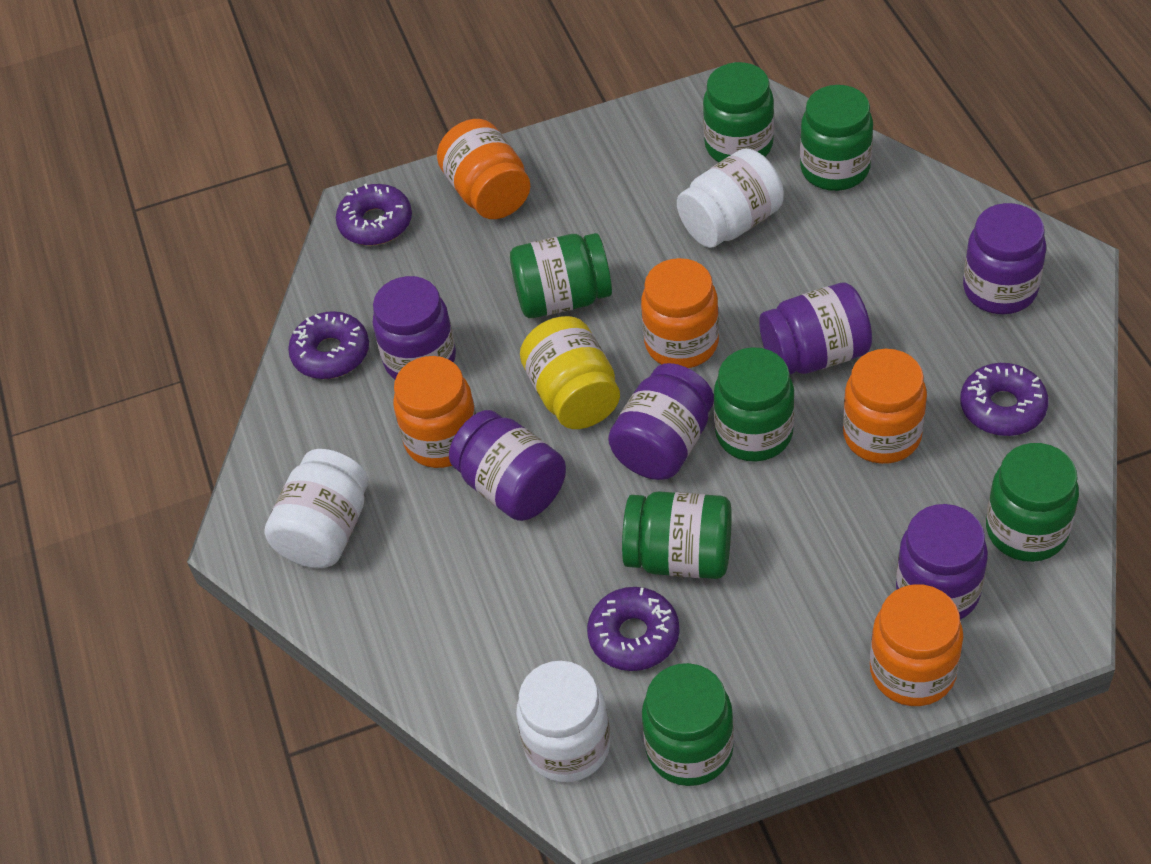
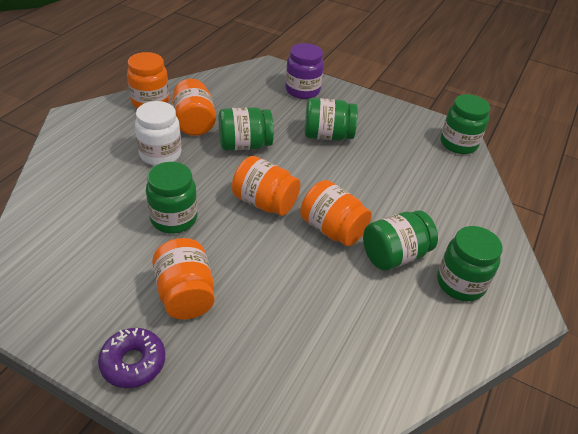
green jar: [510,233,612,318] [622,491,732,579] [642,663,734,786] [703,62,774,162] [713,347,795,462] [800,85,873,191] [986,443,1079,562] = 7 -> [146,162,197,233] [219,107,274,151] [305,98,358,141] [363,210,438,271] [437,226,503,301] [441,94,490,154] = 6
purple donut: [288,311,369,379] [336,184,412,246] [587,587,680,671] [960,363,1049,436] = 4 -> [98,328,165,388] = 1
purple jar: [373,276,456,379] [449,410,566,521] [608,363,714,480] [759,283,872,374] [896,504,988,620] [963,203,1046,314] = 6 -> [285,43,324,99] = 1
white jar: [265,449,368,568] [516,661,610,782] [677,148,784,248] = 3 -> [135,101,182,166] = 1
yellow jar: [520,316,620,429] = 1 -> none = 0

